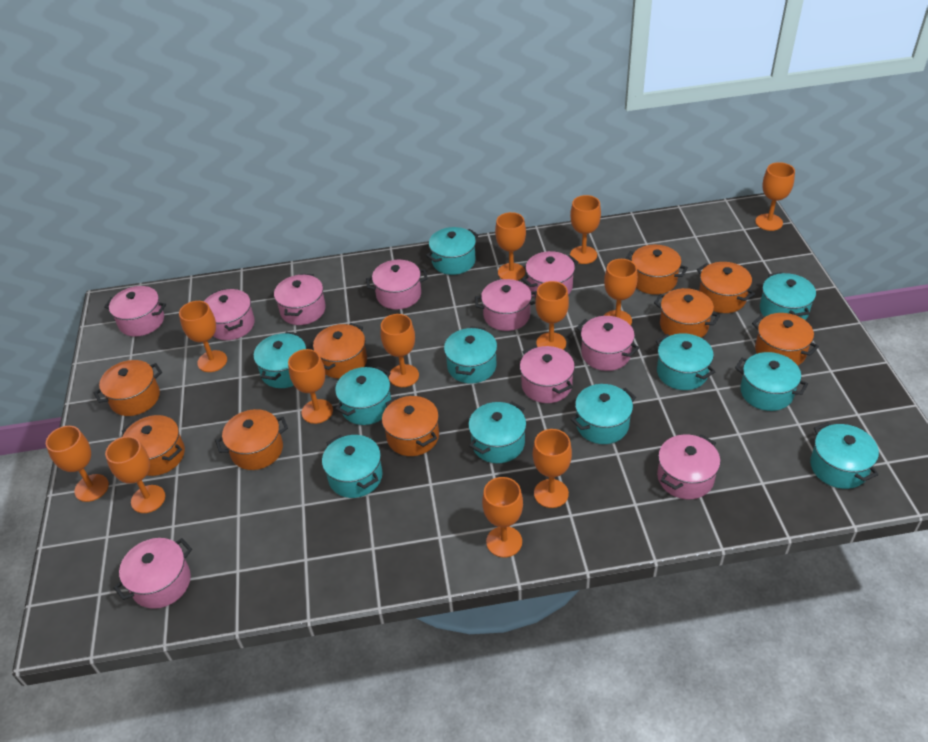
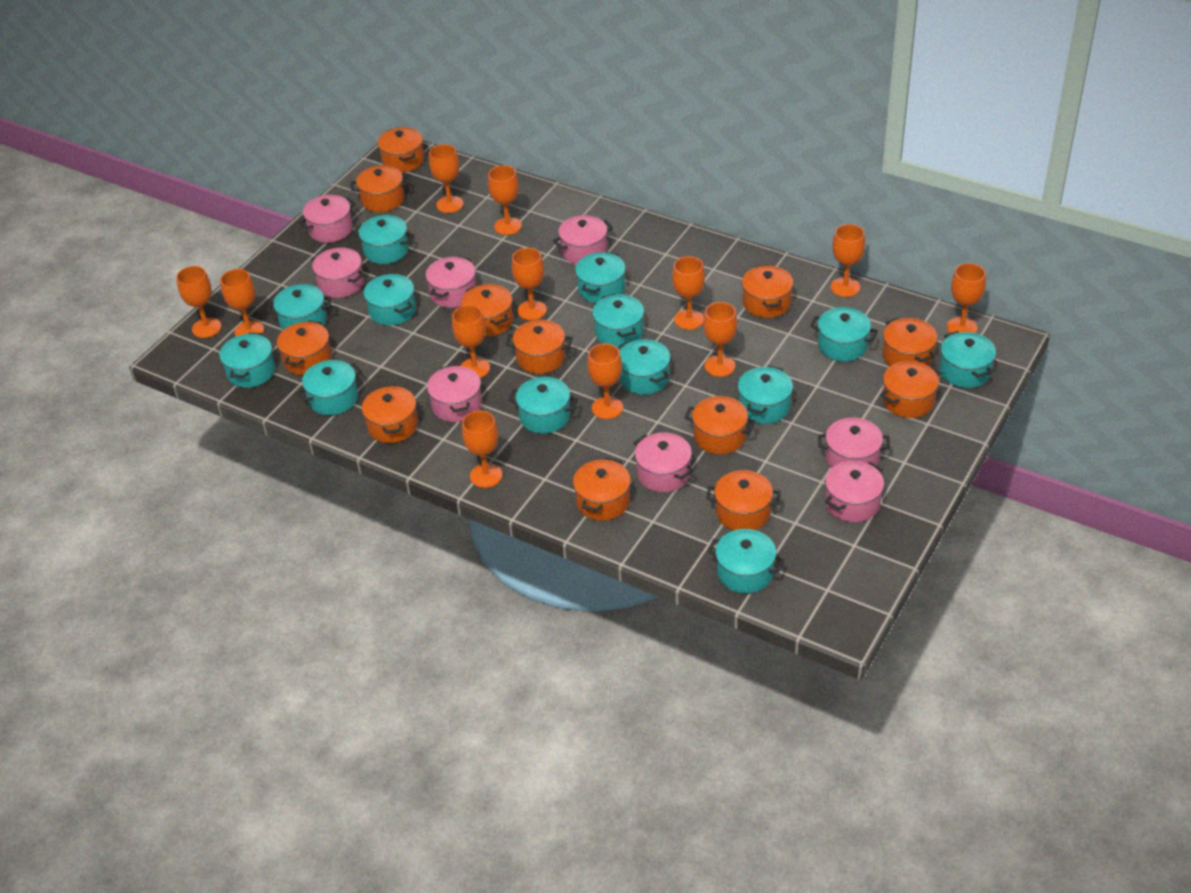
orange pot: [93,360,162,416] [122,415,185,476] [215,409,288,470] [313,323,367,379] [382,396,439,456] [625,245,688,295] [654,288,720,338] [697,262,755,313] [752,313,819,366] = 9 -> [277,320,332,375] [351,165,409,212] [362,385,418,443] [378,127,424,173] [461,284,513,337] [506,320,573,374] [573,457,631,521] [684,396,756,454] [706,470,781,530] [742,265,793,318] [880,361,941,418] [883,317,938,366] = 12
pink pot: [104,286,166,337] [113,538,192,609] [204,289,255,340] [274,274,326,325] [366,260,428,309] [475,279,537,331] [520,345,575,403] [521,251,578,297] [576,316,639,371] [657,434,720,499] = 10 -> [299,195,356,243] [311,248,365,298] [426,256,476,308] [427,364,482,422] [553,215,613,264] [633,433,694,492] [818,417,890,468] [825,461,884,522] = 8
turquoise pot: [254,332,306,388] [322,435,382,498] [335,366,391,425] [426,227,479,275] [444,326,497,384] [468,401,526,463] [571,384,636,444] [656,333,715,390] [735,352,808,411] [760,272,816,320] [810,422,879,489] = 11 -> [220,332,275,388] [267,284,331,330] [297,360,362,415] [353,215,414,264] [364,274,416,326] [509,377,578,434] [575,252,626,303] [592,294,644,348] [619,339,671,395] [707,529,785,594] [738,365,793,424] [810,307,878,362] [940,331,996,388] = 13

